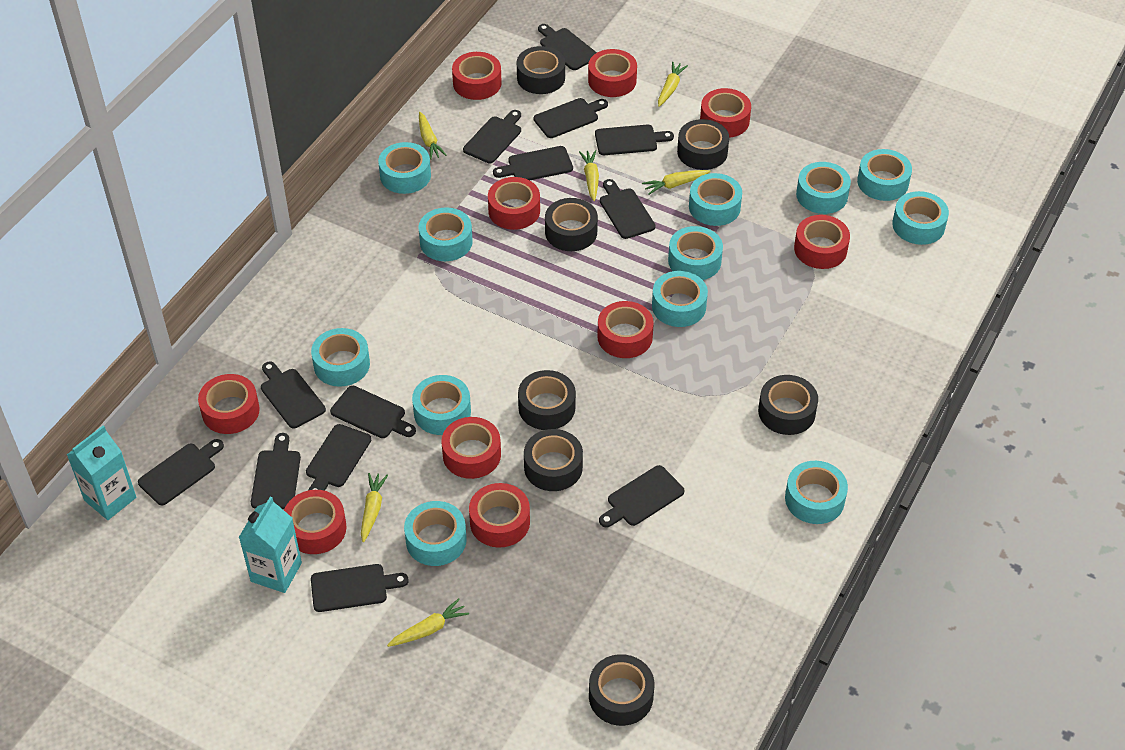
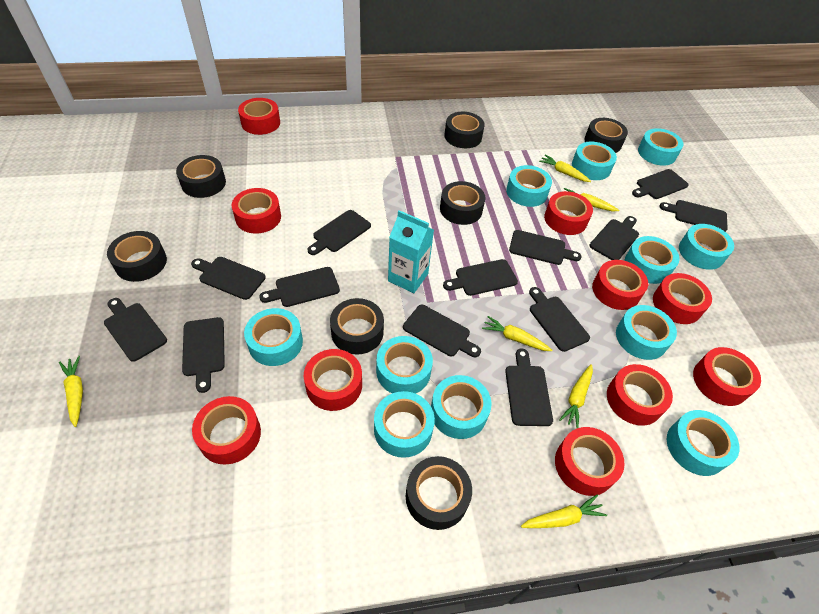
turquoise carton: [67,425,136,520] [239,497,302,593] = 2 -> [388,210,434,293] = 1
turquoise tape: [311,328,370,387] [378,142,431,194] [404,501,467,566] [412,375,471,435] [418,207,473,261] [652,271,708,327] [668,226,723,280] [689,173,742,226] [785,461,848,524] [796,162,851,214] [857,149,912,201] [892,191,949,245] = 12 -> [244,308,303,366] [374,391,435,458] [376,336,433,394] [431,375,491,439] [506,165,552,207] [572,142,617,180] [616,305,677,360] [625,236,680,284] [638,128,684,166] [667,410,739,476] [679,224,734,270] = 11

